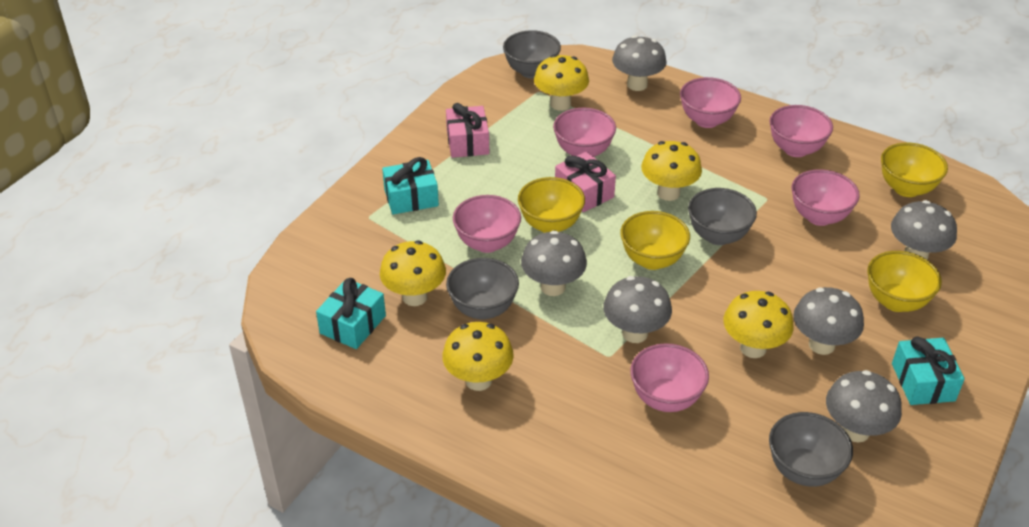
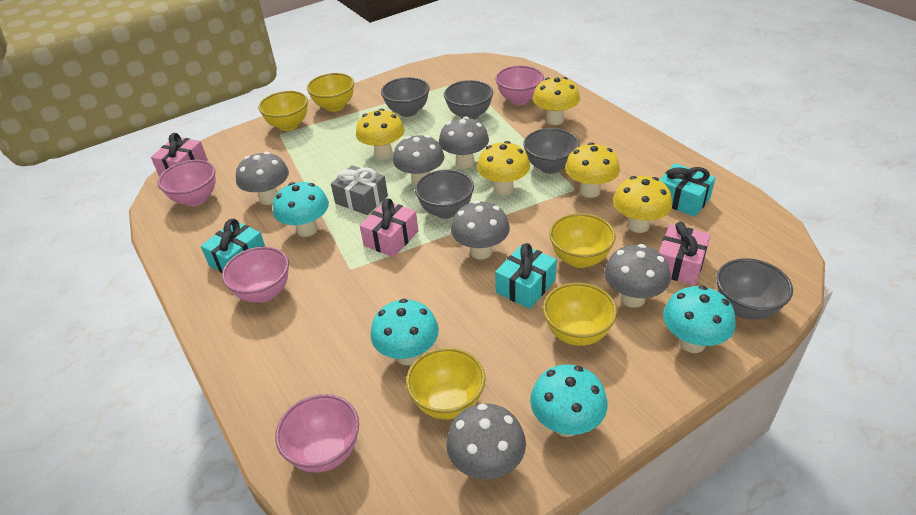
grey bowl: [446,258,519,320] [503,30,561,78] [688,188,757,245] [769,412,853,487] = 4 -> [381,77,430,117] [415,169,474,219] [444,80,493,120] [523,128,580,174] [716,258,793,320] = 5
grey gift: none = 0 -> [331,165,388,215] = 1
pink bowl: [453,195,521,253] [553,108,616,157] [630,343,709,412] [680,77,741,128] [770,105,833,157] [791,169,860,226] = 6 -> [158,160,216,206] [222,247,289,302] [275,394,359,473] [495,66,544,105] = 4
pink gift: [446,103,489,158] [555,151,616,212] = 2 -> [151,133,208,176] [360,198,418,257] [659,222,711,285] = 3
turquoise mushroom: none = 0 -> [273,182,329,237] [370,299,439,365] [530,364,608,437] [663,286,736,353] = 4
yellow bowl: [518,177,585,233] [620,211,690,270] [867,251,942,312] [881,143,948,197] = 4 -> [258,91,308,131] [307,73,354,112] [406,347,486,420] [543,283,617,346] [549,213,616,268] = 5

